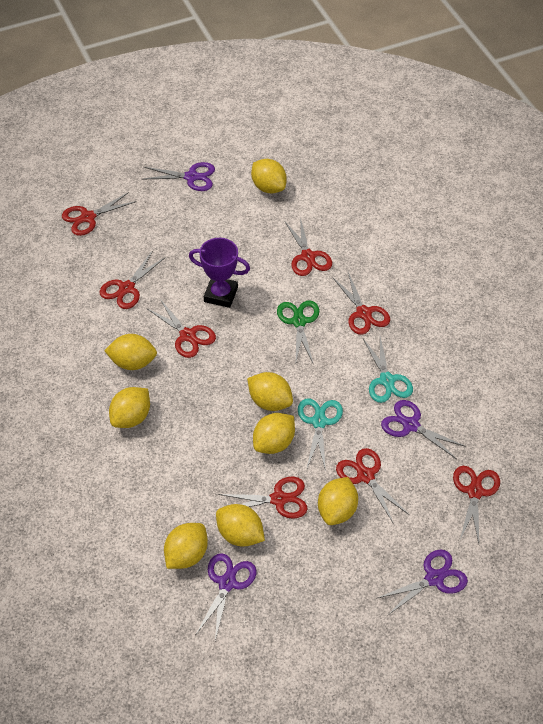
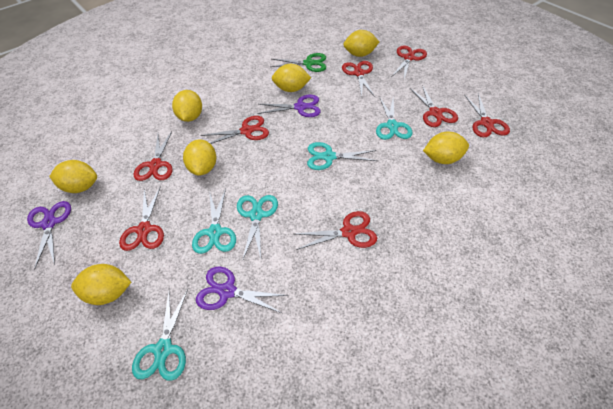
purple scissors: [141,162,215,191] [196,553,256,641] [378,549,468,616] [381,400,466,459] = 4 -> [27,201,71,270] [196,267,288,313] [258,95,321,117] = 3
purple trophy: [189,238,250,308] = 1 -> none = 0
turquoise scissors: [298,398,343,471] [363,337,413,403] = 2 -> [132,289,188,381] [192,189,236,254] [237,195,278,261] [307,142,377,170] [376,97,413,140] = 5
yellow lemon: [104,334,157,370] [109,387,150,428] [164,523,208,569] [216,504,265,547] [247,372,293,411] [251,159,287,193] [253,413,295,454] [318,477,358,525] = 8 -> [49,160,97,193] [71,264,131,305] [172,90,202,122] [183,139,216,176] [272,64,311,92] [343,30,379,57] [423,132,469,164] = 7

